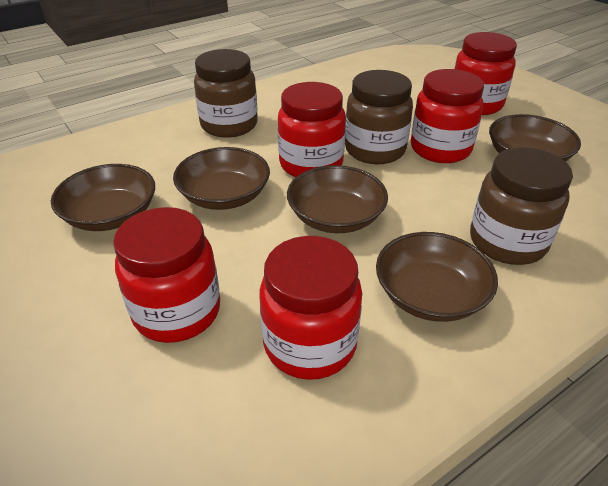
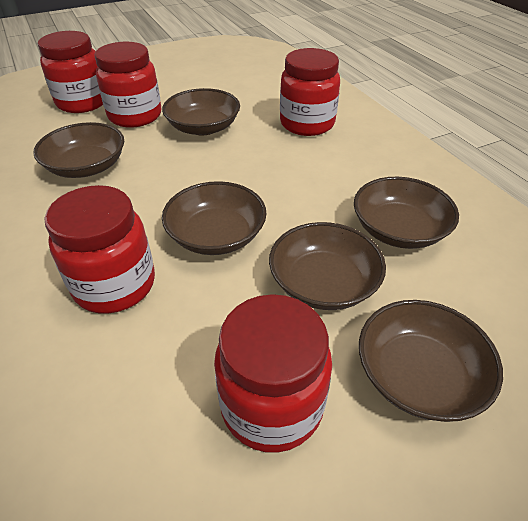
brown bowl: [51,164,155,231] [173,147,270,210] [287,165,388,233] [376,232,498,322] [489,114,581,162] = 5 -> [33,122,124,178] [162,88,240,135] [162,181,267,255] [269,222,386,310] [354,177,459,249] [359,300,503,422] = 6
brown jar: [194,49,258,138] [345,70,413,164] [470,147,573,265] = 3 -> none = 0

